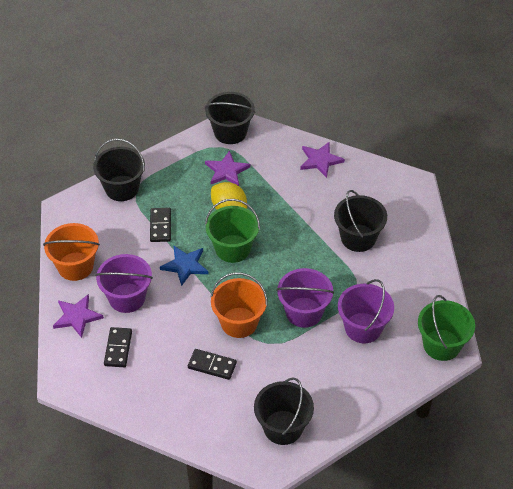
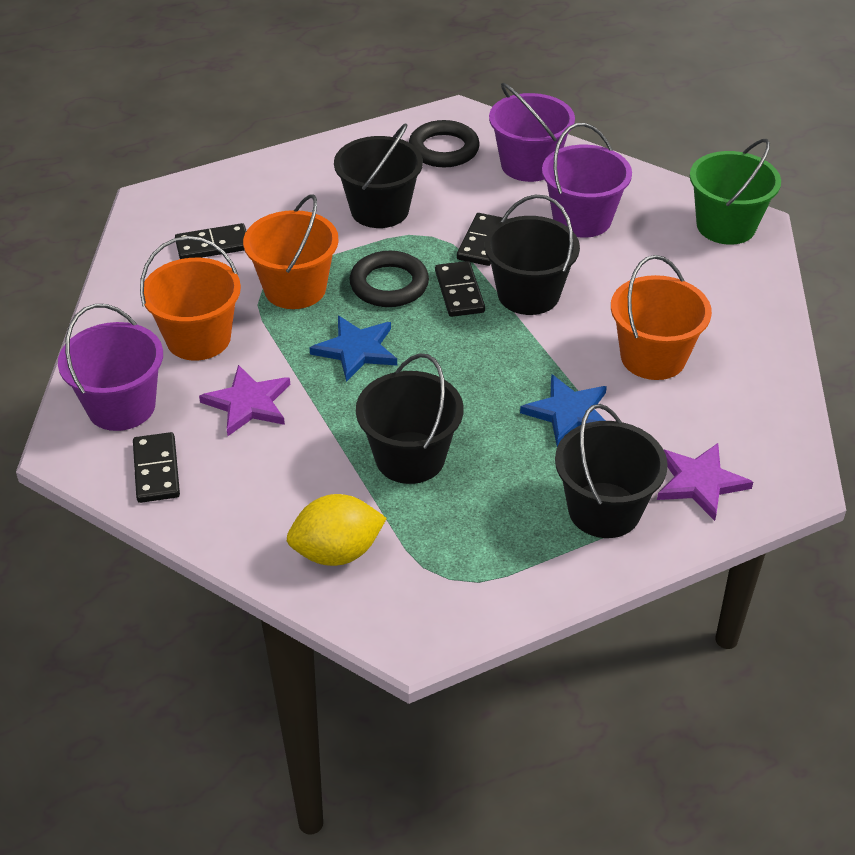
black domino: [104,327,132,367] [150,208,171,242] [188,349,237,380] = 3 -> [133,432,180,503] [175,223,246,259] [435,261,485,317] [457,213,508,266] = 4
black ring: none = 0 -> [349,251,429,307] [409,120,480,167] = 2
blue star: [160,245,209,286] = 1 -> [310,316,397,382] [520,374,607,446] = 2
green bucket: [205,199,260,263] [418,295,475,361] = 2 -> [690,139,781,245] = 1
orange bucket: [43,223,100,281] [211,272,268,338] = 2 -> [140,236,241,361] [243,194,339,309] [611,255,712,380] = 3
purple star: [53,294,104,338] [205,150,251,186] [300,142,345,178] = 3 -> [199,365,290,436] [657,443,753,521] = 2

